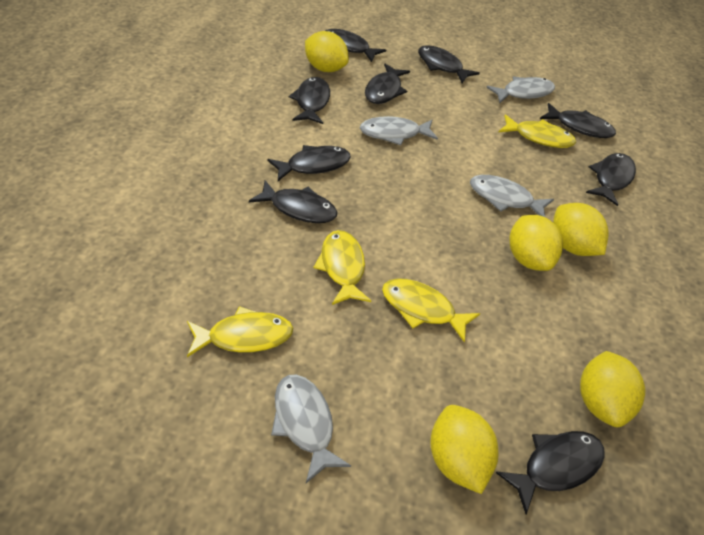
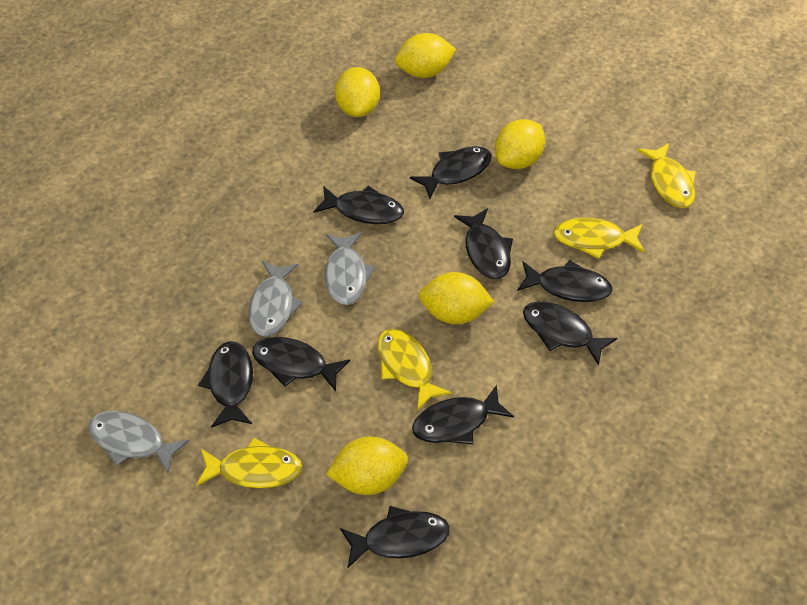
grey fish: [271,374,351,483] [360,116,438,145] [470,175,554,217] [486,77,555,103] = 4 -> [88,411,189,473] [249,261,303,337] [325,232,375,305] = 3

